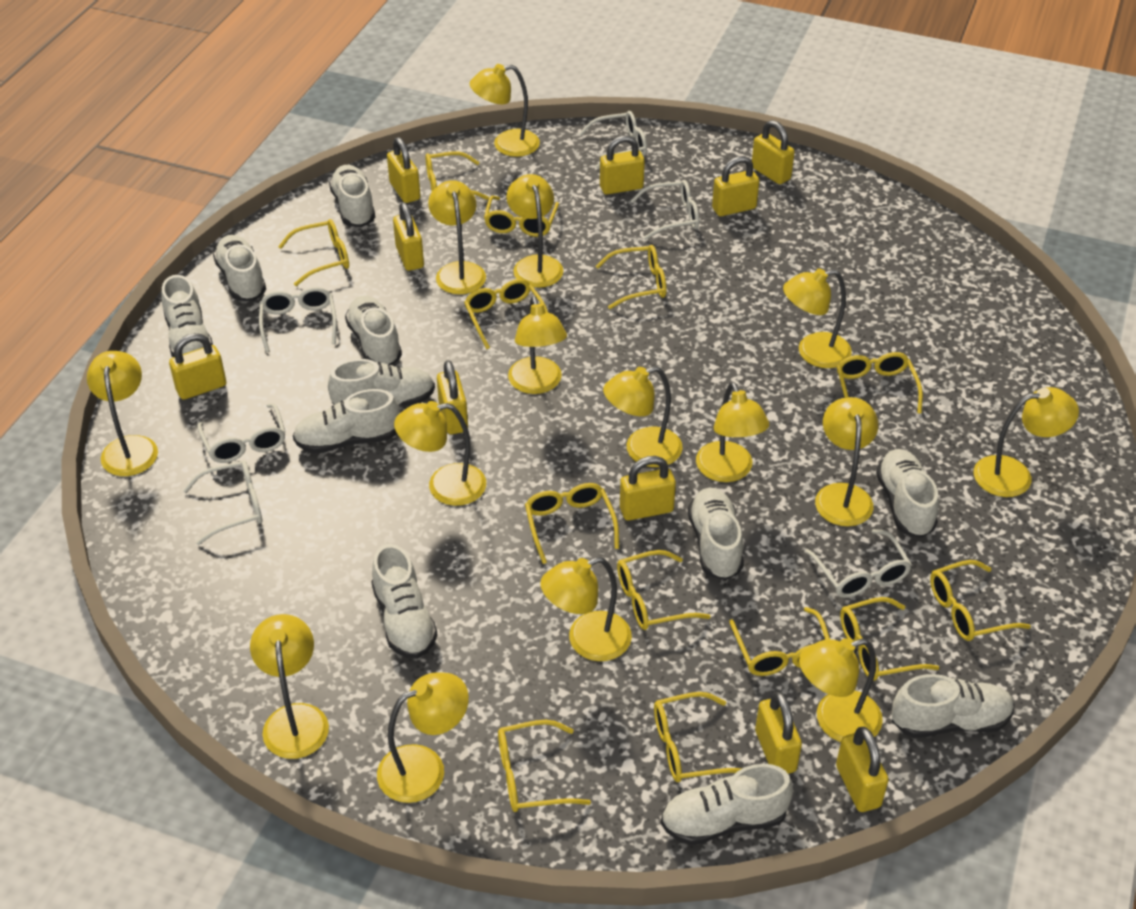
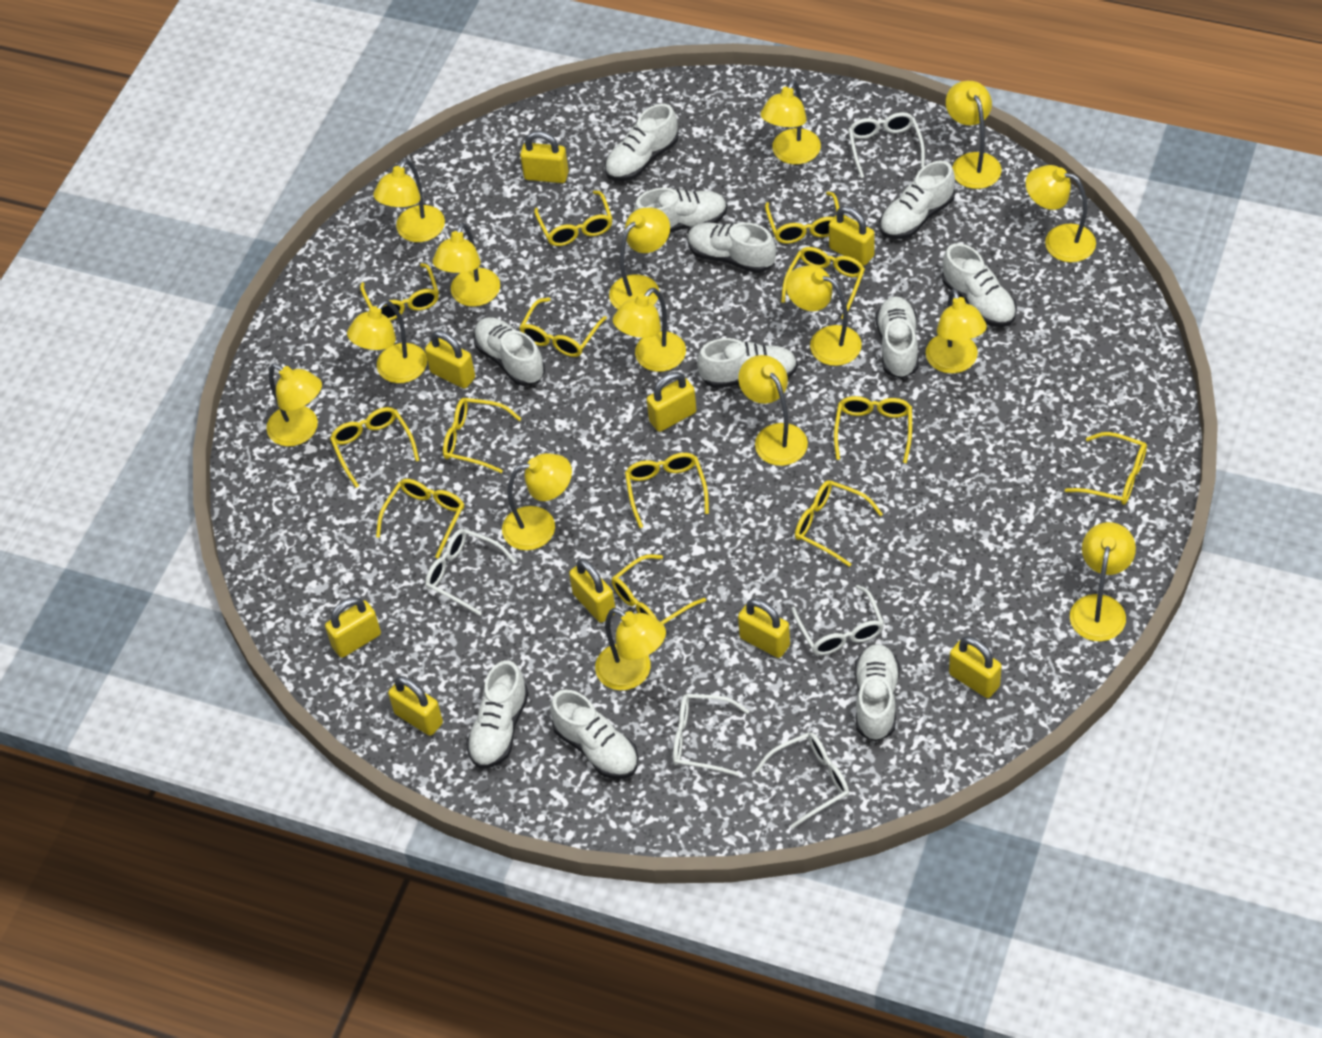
white glasses: [183,460,263,545] [197,403,285,463] [259,287,337,352] [579,111,647,169] [630,180,699,240] [805,529,912,598] = 6 -> [425,529,516,616] [673,694,749,776] [755,732,849,829] [792,585,884,655] [848,112,925,178] = 5
yellow padlock: [169,333,226,400] [387,137,420,203] [393,202,424,271] [437,360,468,434] [600,136,645,194] [620,456,676,521] [712,156,759,216] [752,120,795,184] [755,691,802,774] [836,727,889,812] = 10 -> [325,597,381,658] [388,676,443,736] [425,331,475,389] [520,131,569,183] [569,558,615,623] [647,372,696,432] [738,598,790,658] [829,206,874,266] [949,636,1002,698] = 9

